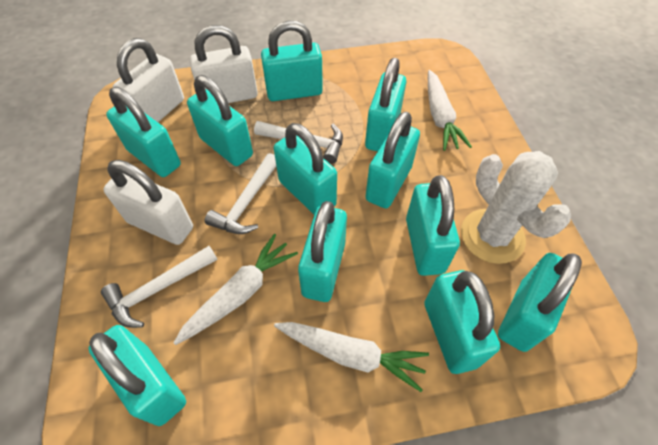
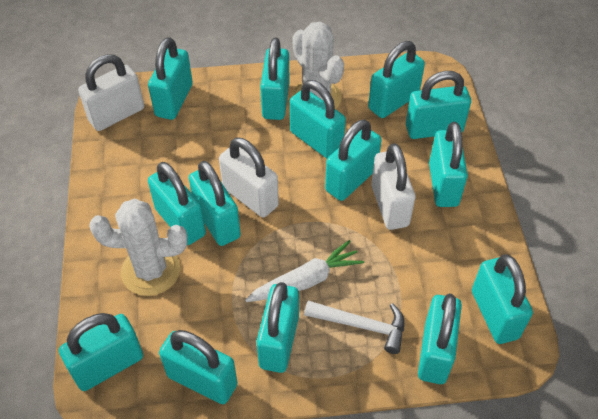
turquoise padlock: [88,325,186,426] [106,87,181,177] [187,75,253,166] [261,20,323,101] [274,123,337,214] [298,201,347,302] [365,58,406,152] [365,112,420,208] [406,175,460,276] [424,270,500,374] [498,253,582,352] = 11 -> [59,313,143,391] [148,37,193,120] [148,162,206,245] [159,330,237,404] [189,161,241,246] [257,282,299,373] [260,37,289,120] [290,80,346,159] [325,119,381,201] [368,41,425,118] [406,71,471,139] [418,293,462,384] [429,122,468,207] [472,255,533,344] = 14
white cactus: [461,151,571,264] = 1 -> [89,199,187,296] [291,22,344,109] = 2
white carrot: [174,234,298,345] [274,322,429,392] [428,70,472,151] = 3 -> [245,240,364,302] = 1
white hammer: [101,246,218,328] [205,153,276,234] [254,121,343,164] = 3 -> [304,301,405,354] = 1

